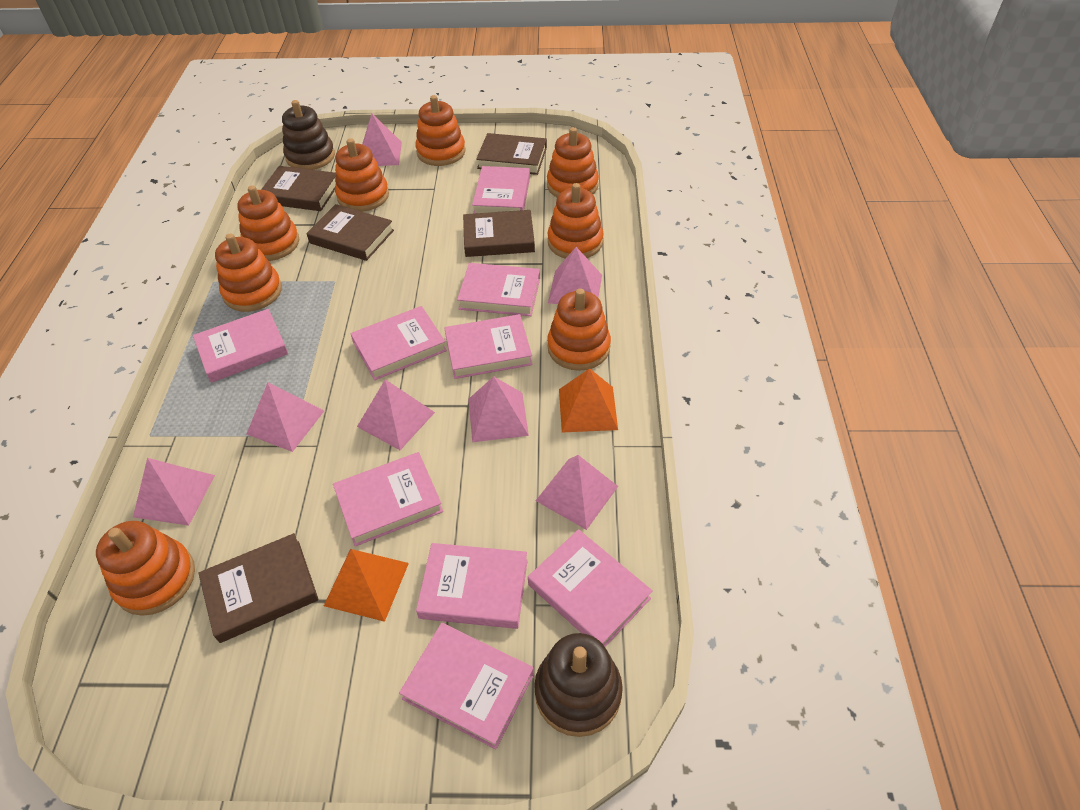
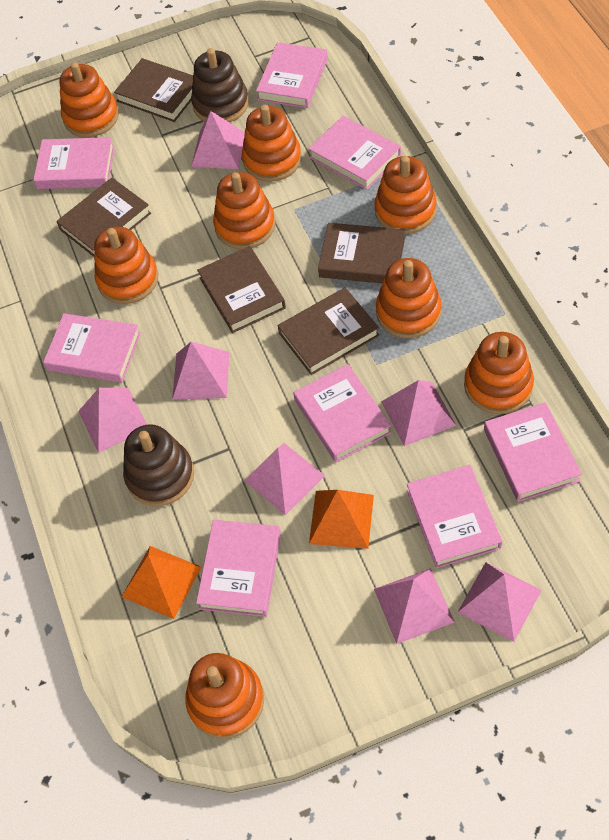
pink book: [193,309,288,383] [333,452,443,546] [350,306,447,380] [399,623,534,749] [416,543,528,629] [444,314,533,379] [457,263,540,316] [472,166,530,214] [528,529,653,647] = 9 -> [33,137,115,189] [43,313,141,383] [196,520,281,617] [256,42,328,108] [293,364,391,462] [308,115,401,190] [407,465,502,568] [484,402,582,502] = 8

